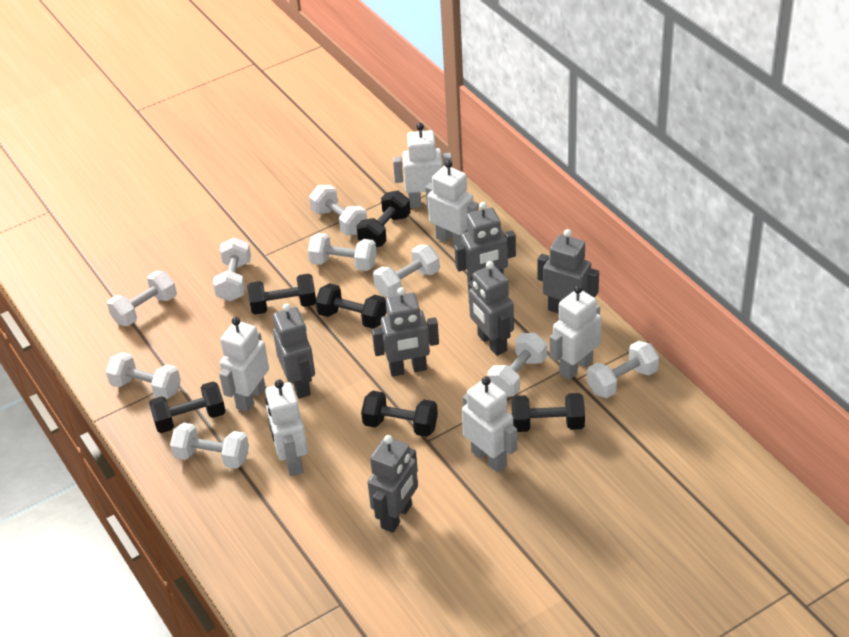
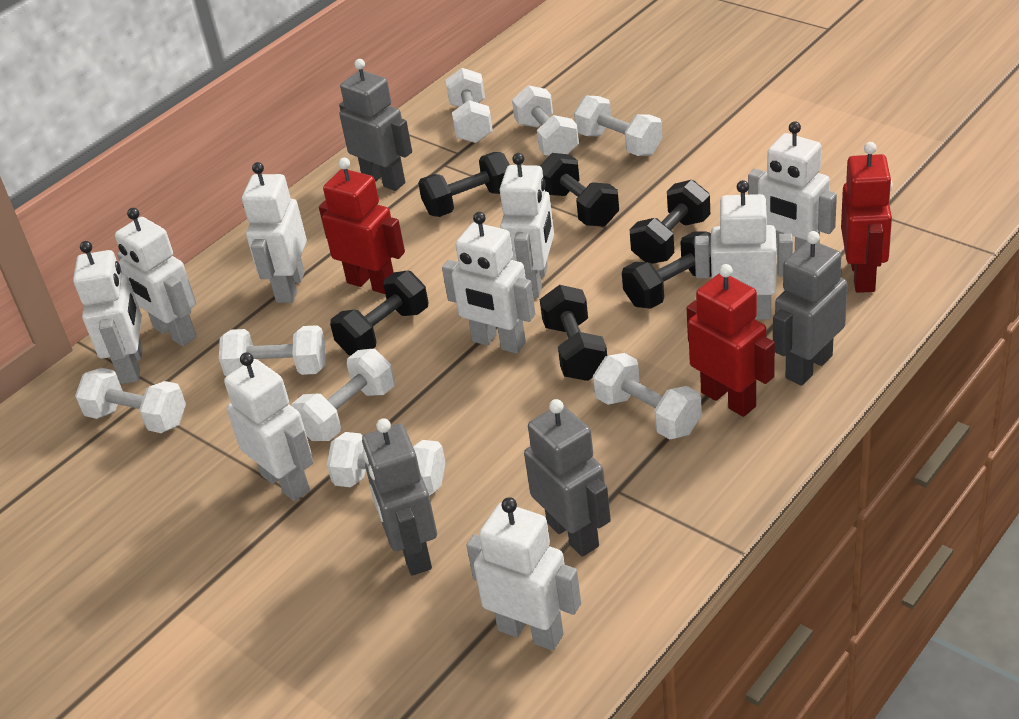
grey robot: [273,303,315,399] [367,435,418,533] [372,287,439,377] [454,202,516,282] [468,261,514,356] [538,229,599,314] = 6 -> [339,59,412,191] [362,418,437,576] [524,399,611,557] [773,231,847,386] = 4
red robot: none = 0 -> [319,158,405,294] [687,264,775,417] [841,142,893,293] = 3
white dumbbell: [106,352,181,399] [107,271,177,326] [170,423,249,469] [213,237,251,301] [308,233,377,271] [309,185,367,235] [373,244,440,297] [487,333,547,396] [587,341,659,398] = 9 -> [75,368,186,433] [219,325,326,376] [292,349,395,441] [327,432,446,496] [446,68,493,143] [512,85,579,156] [574,96,662,156] [593,353,702,440] = 8
white robot: [219,317,269,412] [265,380,308,476] [393,123,452,208] [425,160,479,246] [462,376,517,472] [550,285,602,380] = 6 -> [73,241,143,384] [115,208,197,346] [224,352,313,501] [242,162,307,303] [442,212,535,354] [466,497,581,651] [500,153,554,298] [694,180,793,320] [748,122,837,255] = 9

